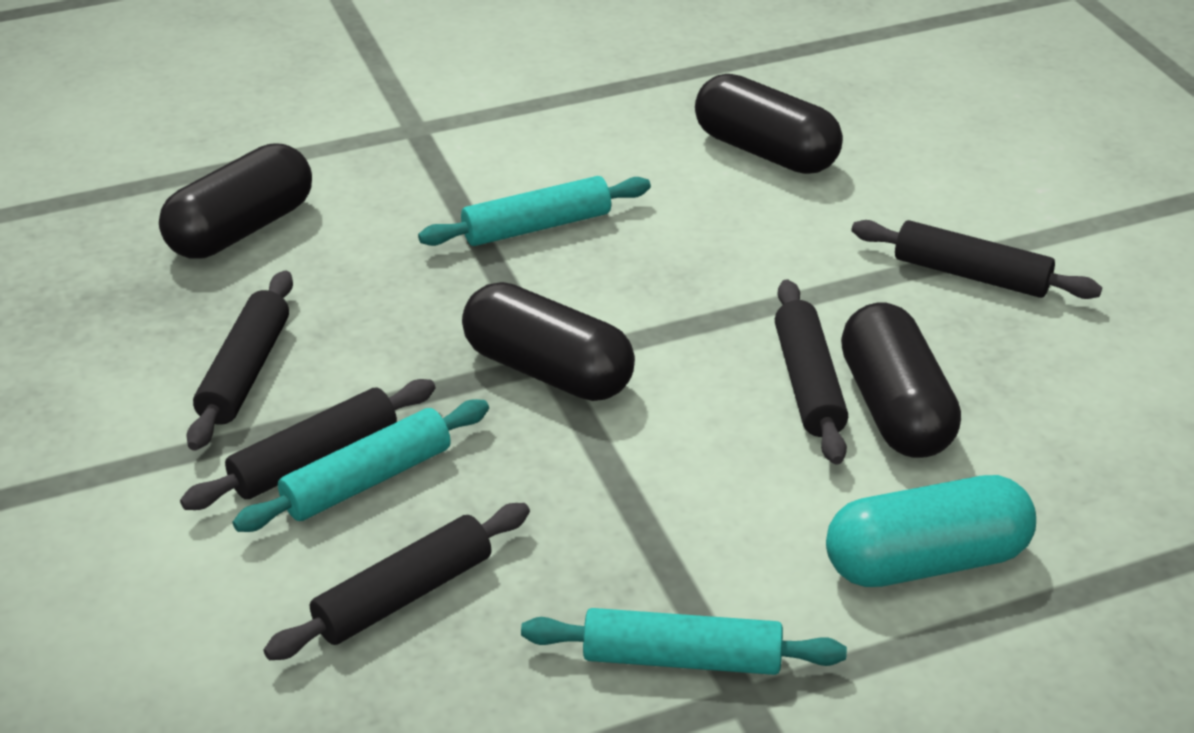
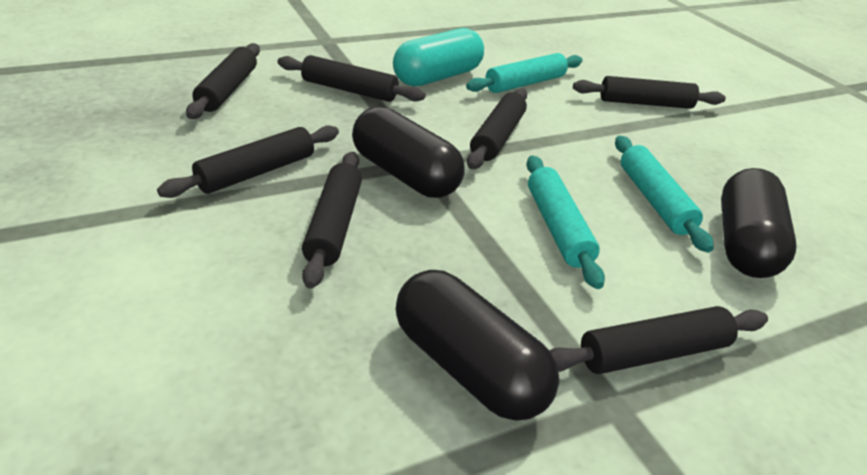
black capsule: [159,143,312,258] [462,282,635,401] [695,74,843,174] [841,303,961,458] = 4 -> [352,106,465,198] [396,270,559,421] [721,168,797,278] = 3
black rolling pin: [180,379,435,510] [187,271,293,451] [263,503,530,660] [775,279,848,465] [851,220,1102,299] = 5 -> [157,125,339,198] [186,43,260,119] [277,55,426,102] [302,152,362,289] [467,88,527,169] [549,306,768,374] [573,76,726,109] = 7

